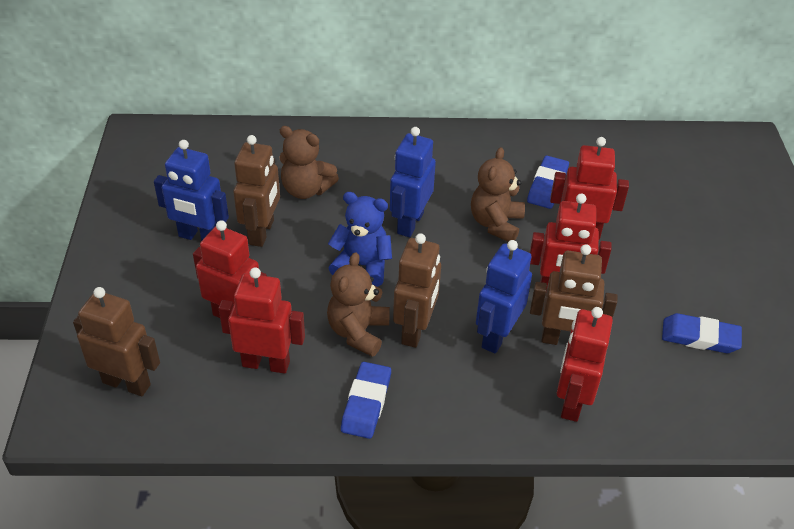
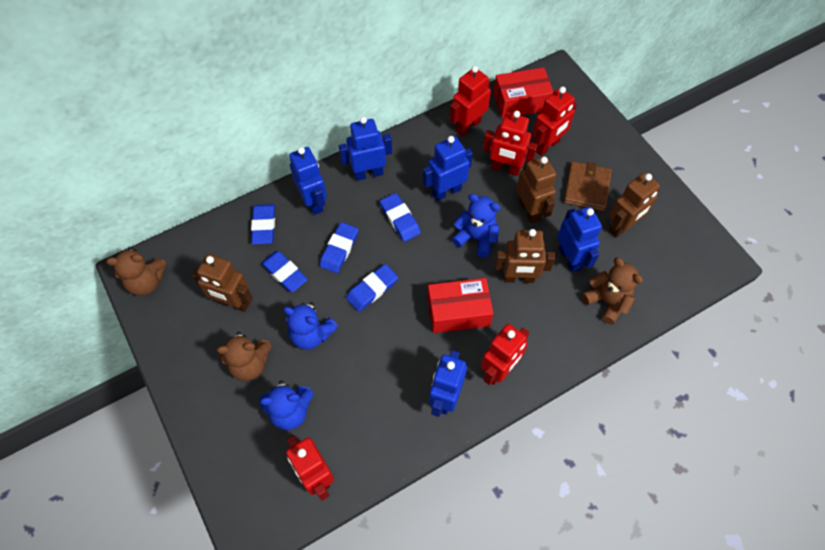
blue eraser: [341,362,391,439] [527,156,569,209] [662,313,742,353] = 3 -> [251,204,275,244] [261,251,308,292] [320,222,358,273] [346,264,398,312] [380,193,421,242] = 5
blue robot: [154,140,229,241] [390,127,436,237] [476,240,532,354] = 3 -> [289,147,327,215] [339,117,392,181] [423,136,473,201] [429,350,467,417] [557,207,602,273] = 5
blue teddy bear: [328,192,392,287] = 1 -> [259,381,314,430] [283,302,338,350] [452,194,500,258] = 3
brown wallet: none = 0 -> [564,161,612,211] = 1
red box: none = 0 -> [427,278,494,333] [493,67,554,119] = 2

